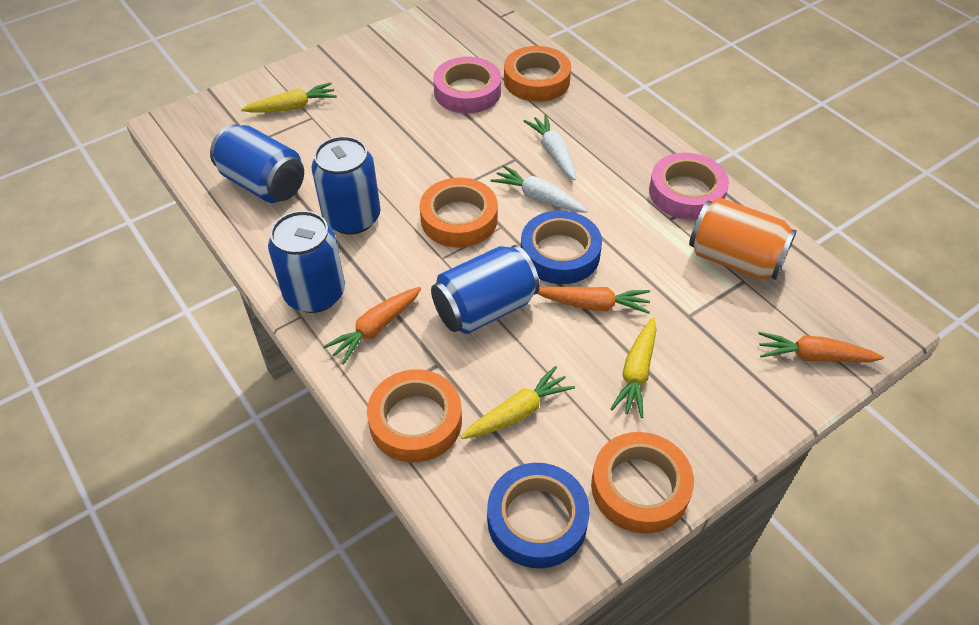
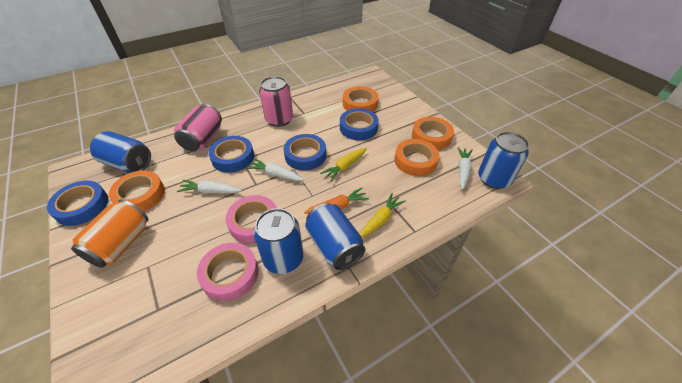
blue tape: [487,463,590,568] [521,210,602,284] = 2 -> [47,181,109,226] [208,136,254,173] [284,134,326,170] [340,108,379,140] = 4
orange carrot: [323,287,421,364] [537,287,650,314] [758,332,884,362] = 3 -> [304,188,369,214] = 1
pink can: none = 0 -> [174,104,222,151] [259,76,293,127] = 2
white carrot: [490,165,587,213] [524,114,576,180] = 2 -> [177,180,242,194] [246,158,304,181] [457,147,473,190] = 3
yellow carrot: [241,82,337,113] [461,366,575,439] [610,318,657,418] = 3 -> [320,148,367,181] [359,193,406,238] = 2

